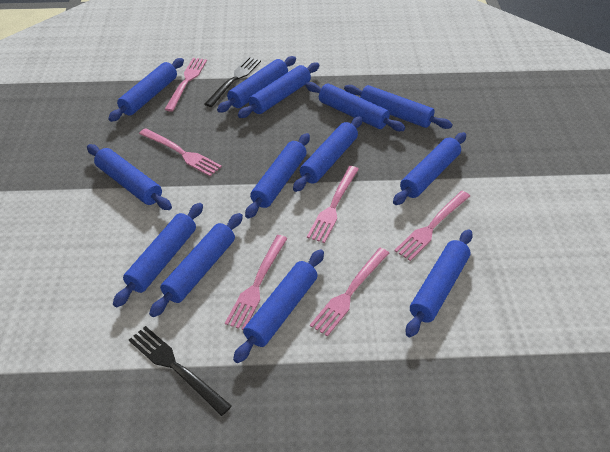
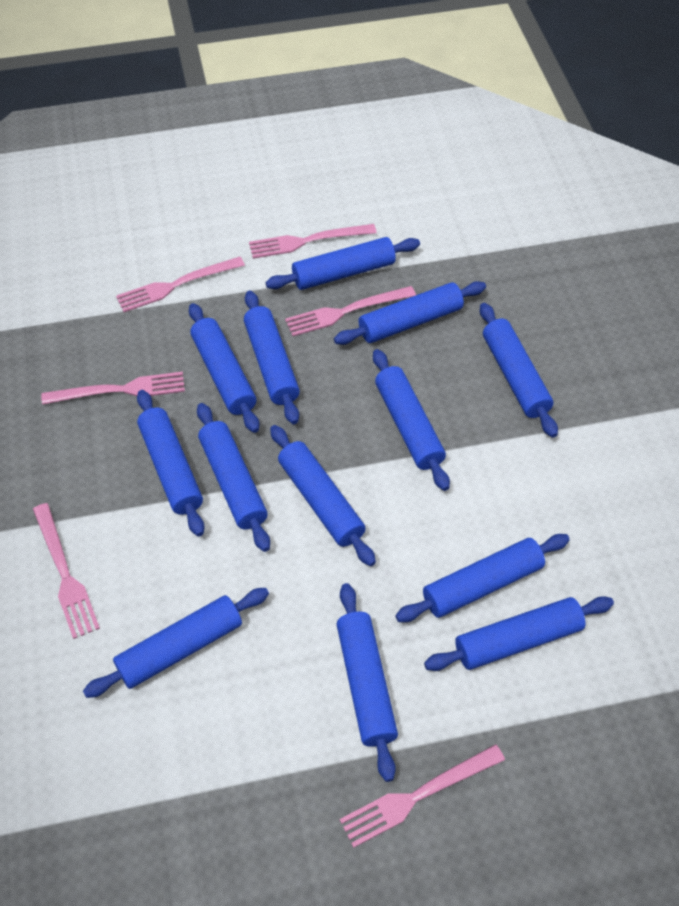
black fork: [129,326,232,416] [205,57,261,107] = 2 -> none = 0

